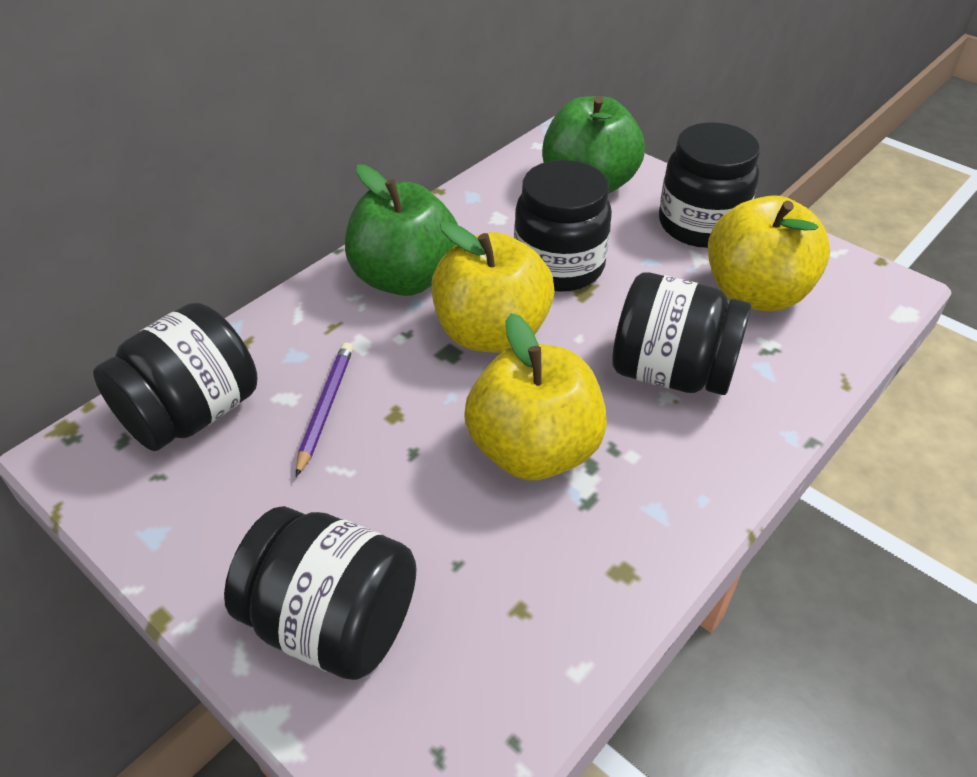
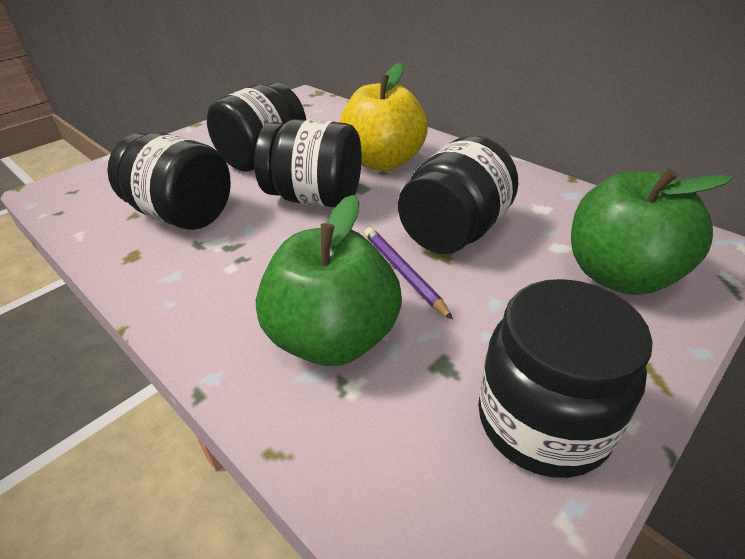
yellow apple: [431,221,555,353] [464,313,607,480] [708,195,830,311] = 3 -> [339,63,428,171] = 1

